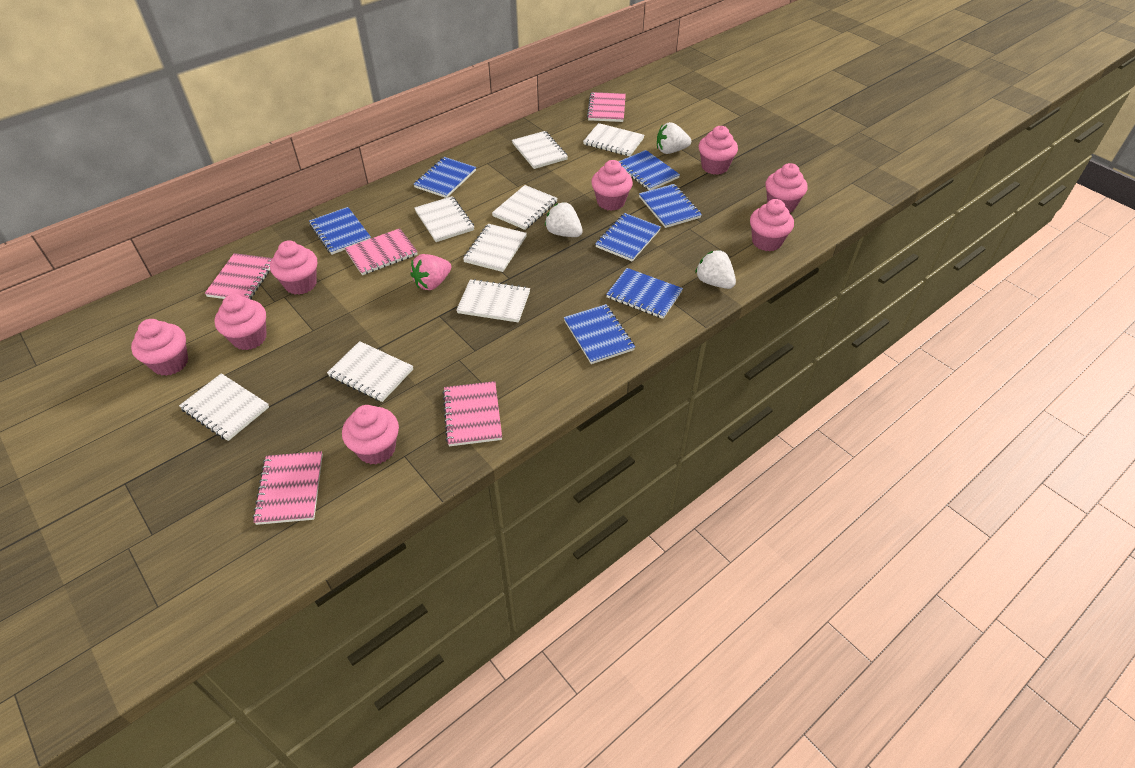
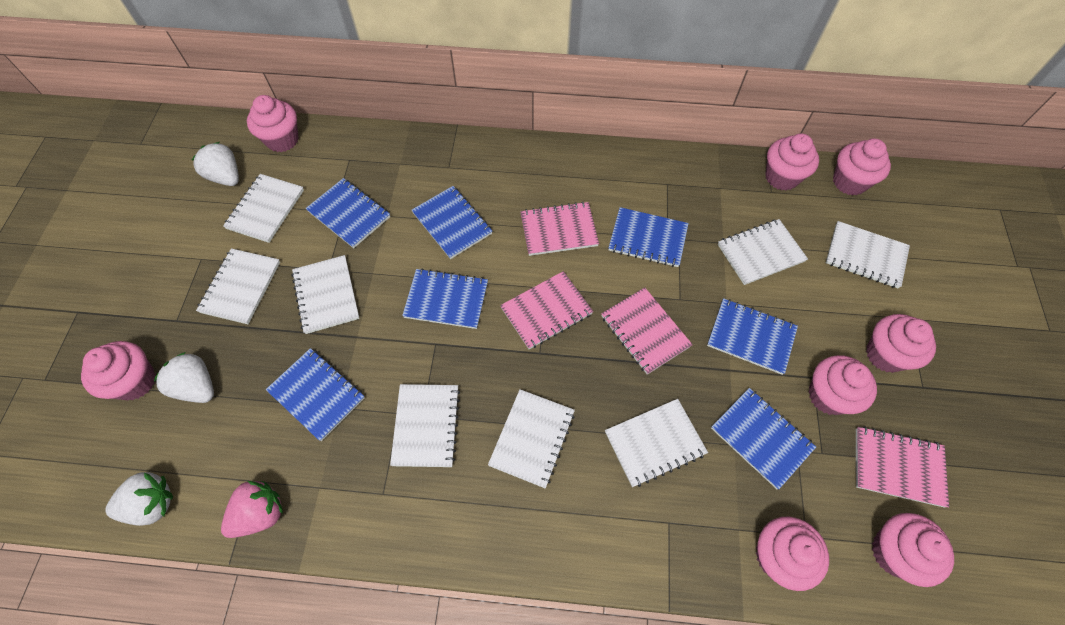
pink notebook: [204,253,272,299] [253,451,323,525] [345,228,418,275] [443,381,502,446] [587,92,626,122] = 5 -> [500,271,593,349] [520,201,599,256] [601,287,693,375] [856,427,949,508] = 4

